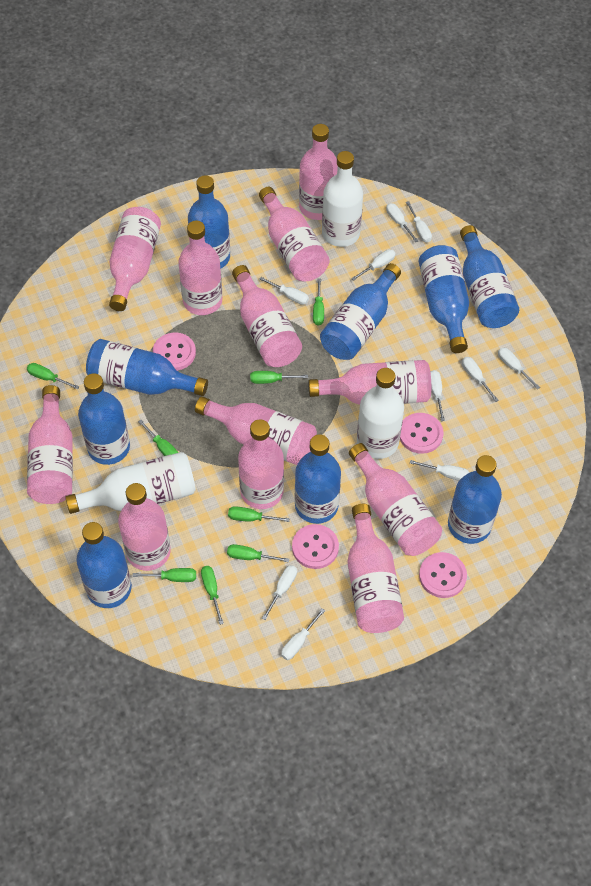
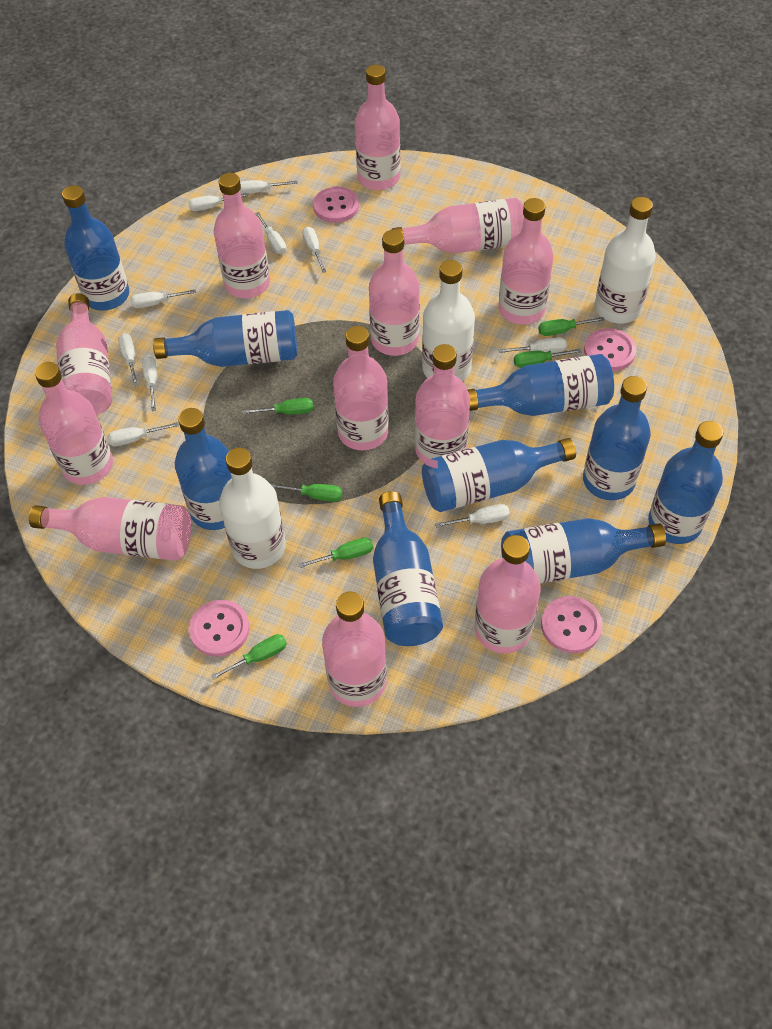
green screwdriver: [27,363,79,390] [133,568,196,582] [138,420,178,456] [201,566,224,625] [227,544,289,562] [228,506,290,522] [250,371,308,384] [313,279,324,325] = 8 -> [211,634,287,680] [243,398,313,415] [271,484,342,502] [298,537,373,568] [514,349,581,368] [538,317,605,336] = 6

